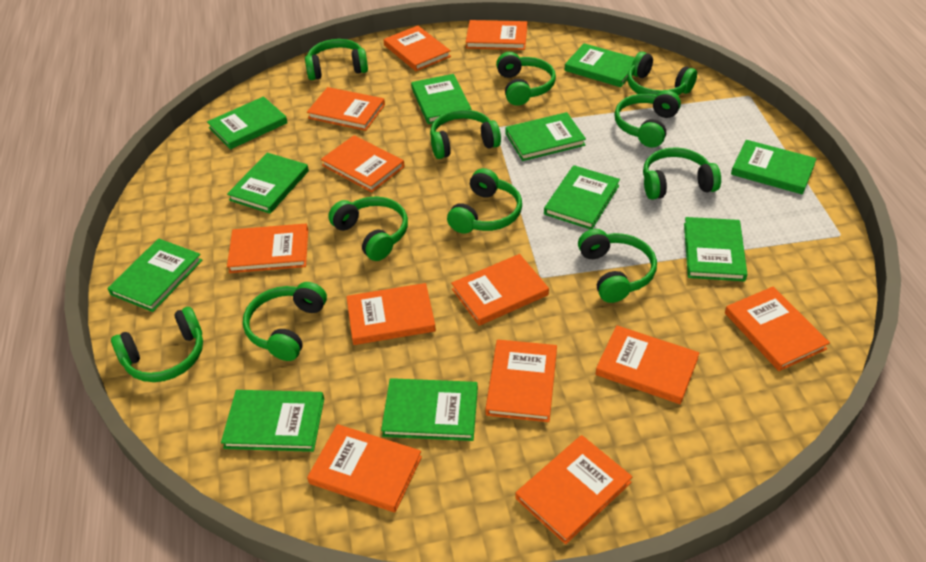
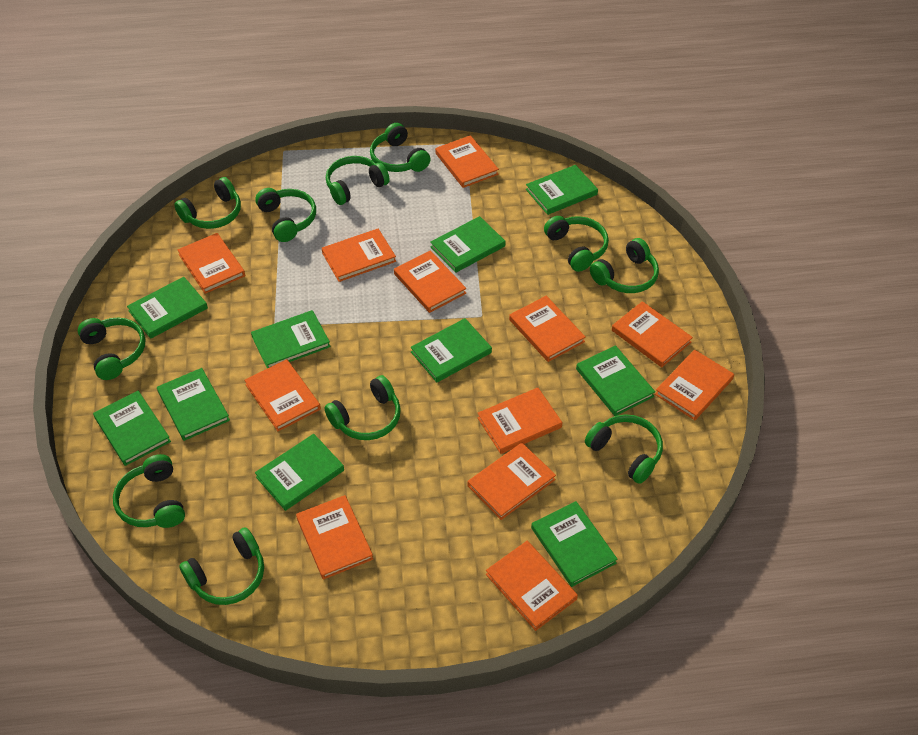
green book: [107,239,203,312] [207,96,288,150] [221,390,324,452] [227,153,309,214] [381,378,478,441] [411,74,472,124] [505,112,586,161] [544,165,620,230] [565,43,635,87] [684,217,748,281] [731,140,817,195] = 11 -> [93,391,171,466] [127,277,208,339] [157,368,230,441] [251,310,330,368] [255,434,344,511] [410,318,492,382] [430,216,506,273] [526,165,598,215] [531,501,618,587] [576,345,655,416] = 10

